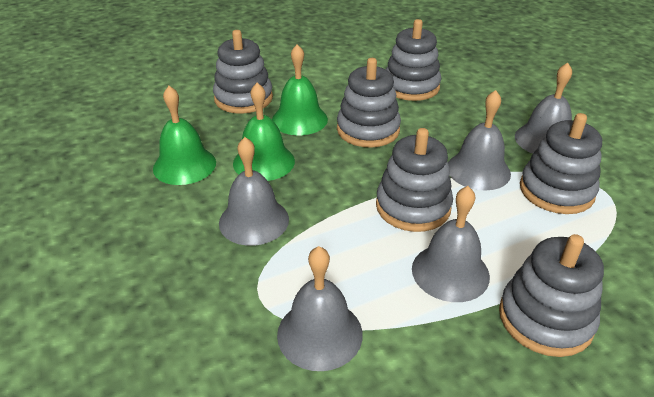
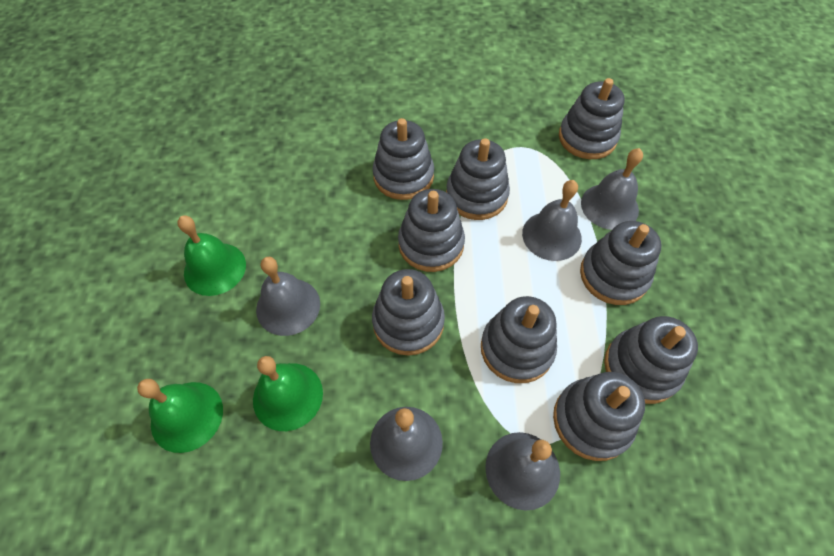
grey stacking toy: [213,30,273,114] [337,58,401,148] [376,128,453,232] [386,19,441,101] [499,234,604,357] [520,113,602,214] = 6 -> [372,269,445,355] [373,118,434,200] [398,189,465,272] [446,138,510,220] [481,296,557,383] [553,372,645,461] [559,78,625,159] [580,221,662,305] [604,316,698,404] = 9

